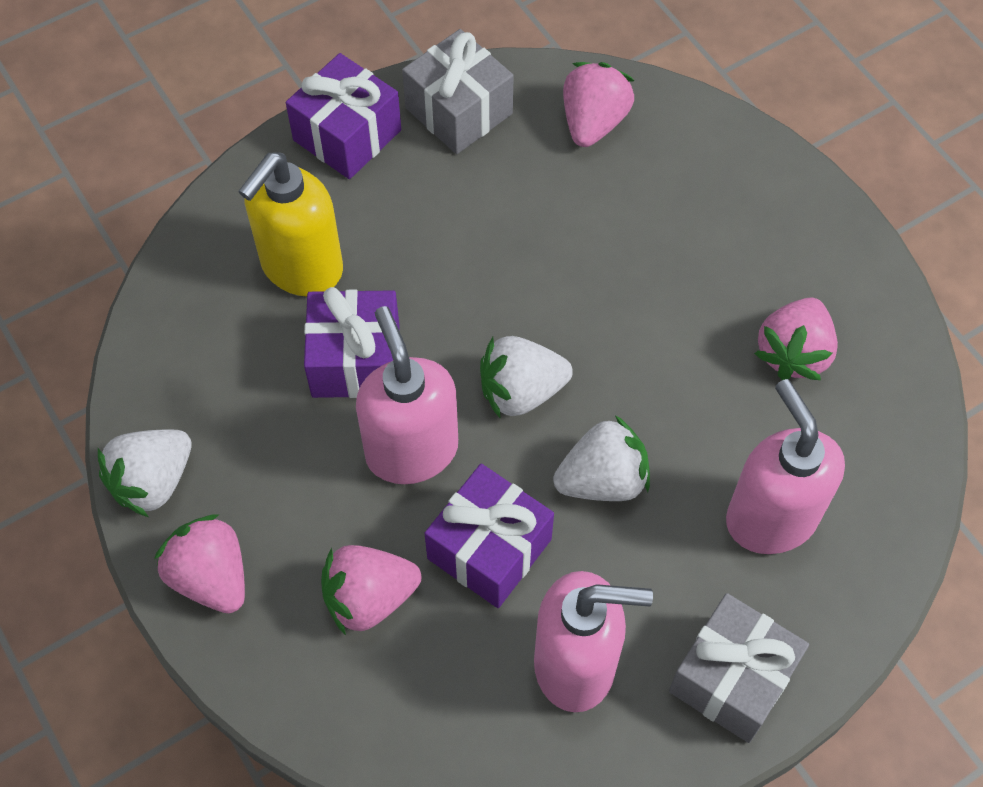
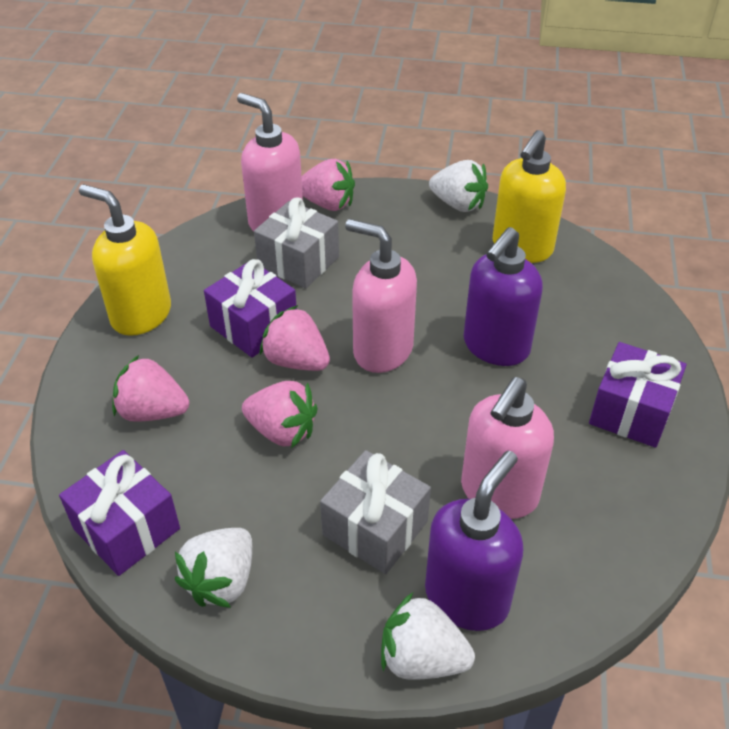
purple soap dispenser: none = 0 -> [425,451,523,631] [464,227,543,366] = 2
yellow soap dispenser: [238,152,343,297] = 1 -> [79,184,171,336] [493,130,566,263] = 2

